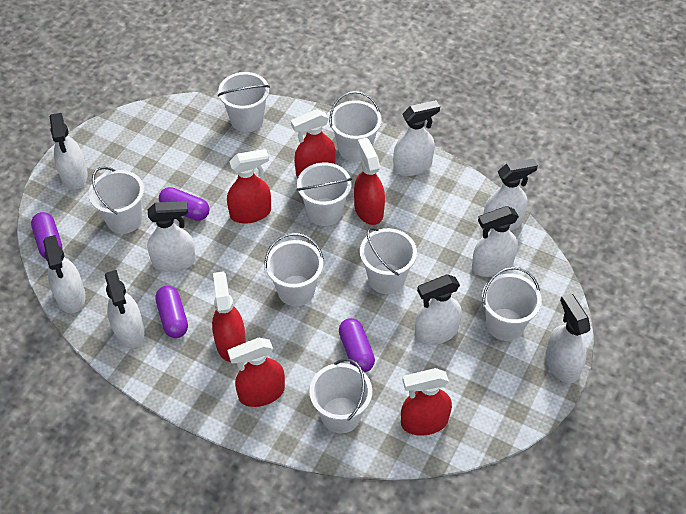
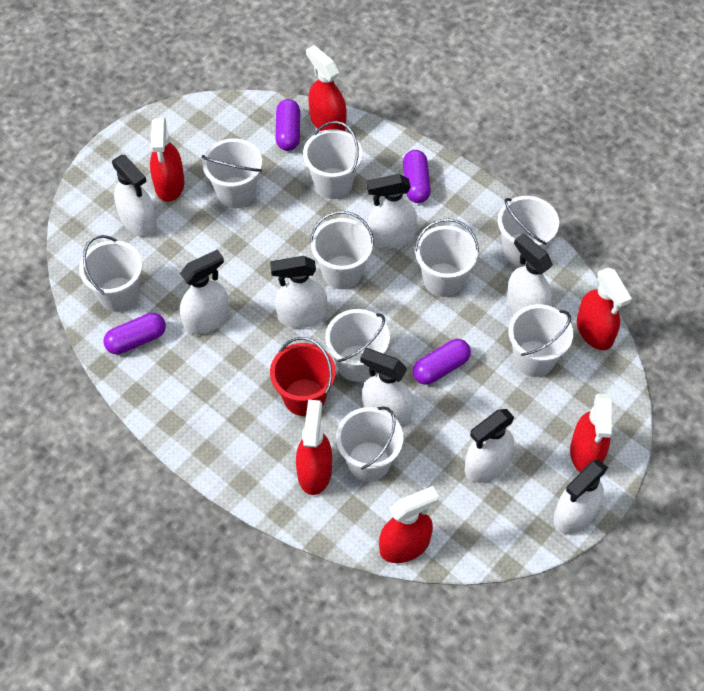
red bucket: none = 0 -> [270,337,336,416] = 1
white bucket: [89,167,144,234] [218,72,270,132] [264,233,324,306] [297,162,352,226] [309,358,372,433] [329,91,382,162] [360,228,417,294] [482,267,542,341] = 8 -> [79,235,142,312] [202,138,262,208] [303,121,362,199] [310,211,374,289] [325,309,390,382] [336,406,404,481] [414,218,479,297] [498,196,559,267] [508,304,573,377] = 9
white spray bottle: [43,235,86,313] [50,113,88,190] [105,270,145,348] [147,201,196,272] [393,100,440,176] [415,274,462,345] [472,206,519,277] [484,158,538,231] [545,293,590,383] = 9 -> [112,155,157,236] [180,249,229,335] [270,256,327,328] [360,348,414,426] [367,174,417,248] [465,409,515,483] [507,234,552,314] [553,459,608,534] = 8

